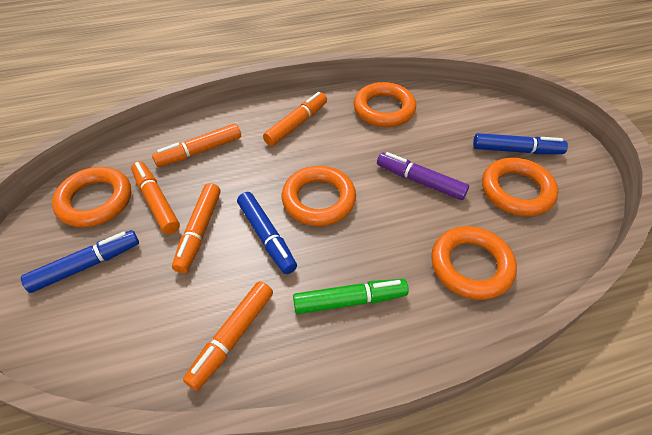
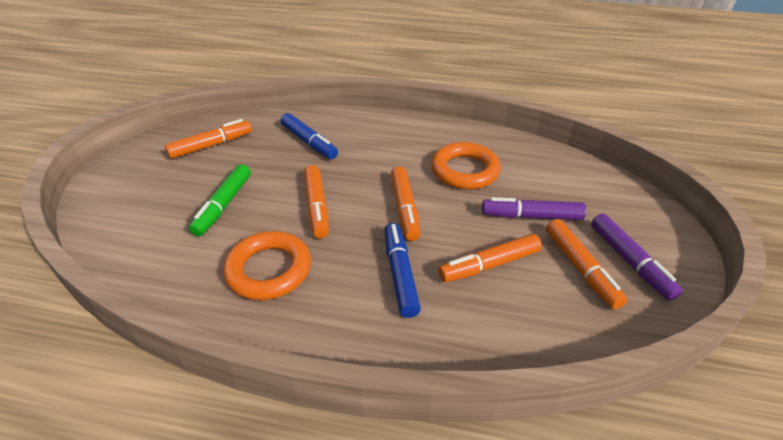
blue marker: [21,230,139,293] [237,192,297,274] [473,133,568,154] = 3 -> [281,113,338,159] [384,223,421,318] = 2
orange ring: [52,167,131,228] [282,166,356,226] [354,82,416,127] [431,226,517,300] [482,158,558,216] = 5 -> [223,231,311,300] [431,142,501,190] = 2
purple marker: [377,152,469,200] = 1 -> [482,197,586,220] [591,214,683,301] = 2

